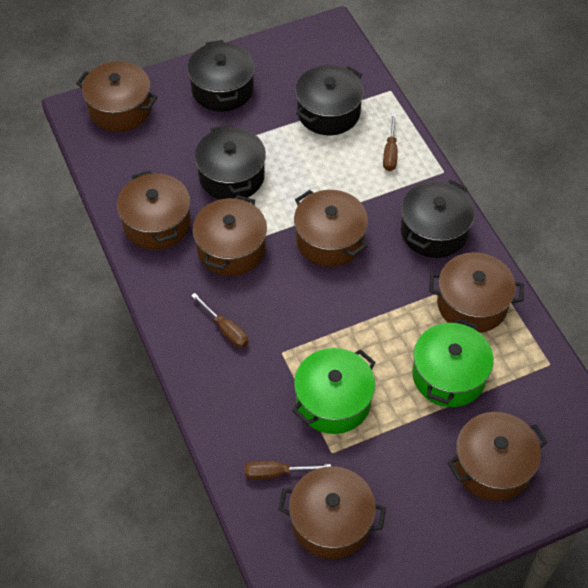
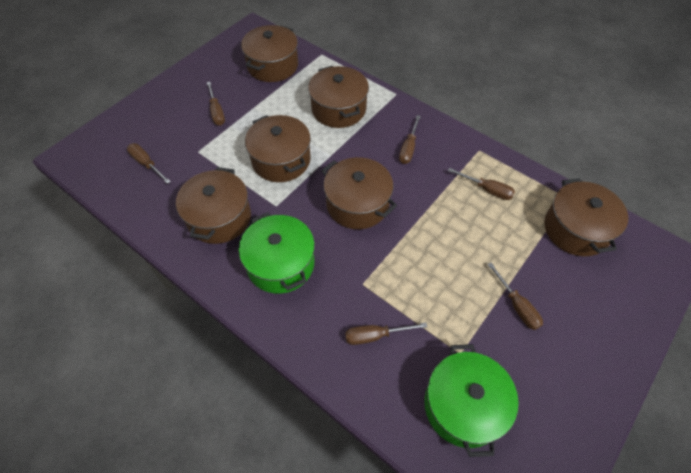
black pot: [187,40,255,112] [195,125,266,200] [296,65,364,135] [401,180,475,258] = 4 -> none = 0
brown pot: [76,61,158,132] [117,170,191,250] [193,195,267,276] [278,466,386,559] [294,190,368,267] [429,253,524,333] [447,412,548,501] = 7 -> [176,167,251,244] [241,25,298,82] [245,115,311,182] [308,66,369,128] [322,157,397,229] [544,178,628,256] = 6
brown screwdriver: [191,293,249,348] [245,461,331,479] [383,114,398,171] = 3 -> [127,143,171,184] [207,82,225,126] [345,322,427,345] [399,115,421,164] [448,168,515,200] [487,262,543,330] = 6

